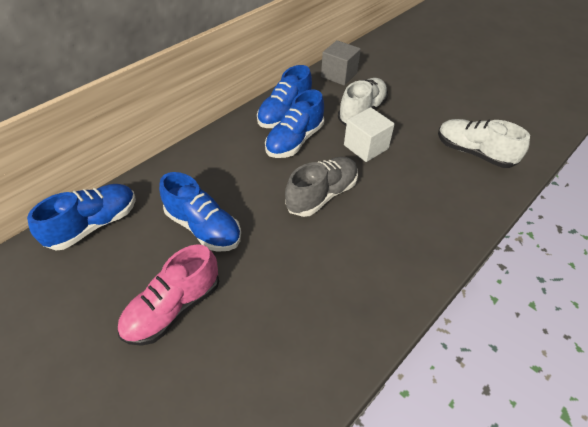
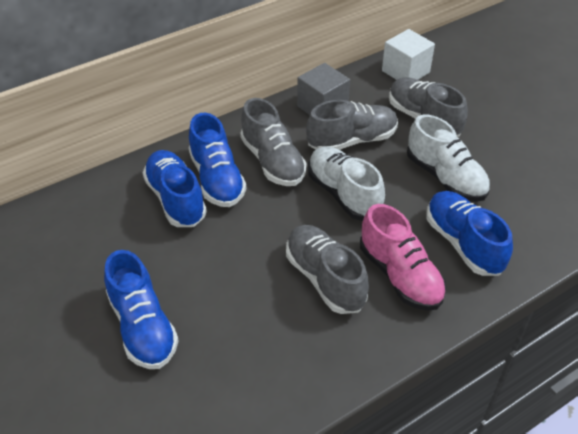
grey shoe: [285,157,358,217] = 1 -> [240,98,307,186] [286,225,369,314] [306,100,398,150] [389,77,468,137] = 4

